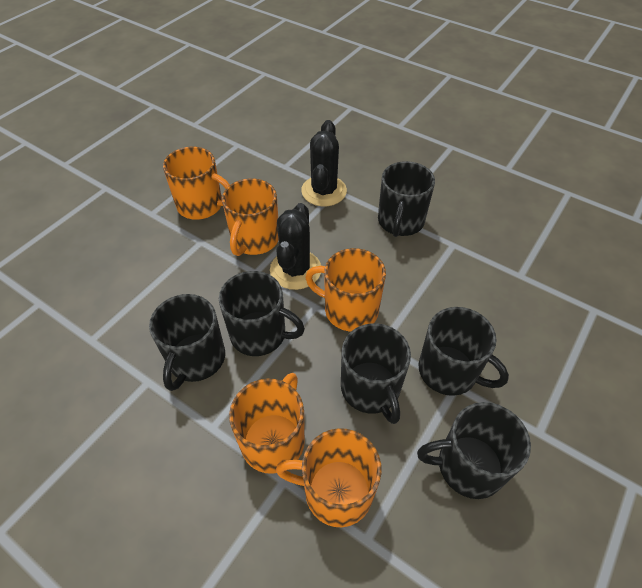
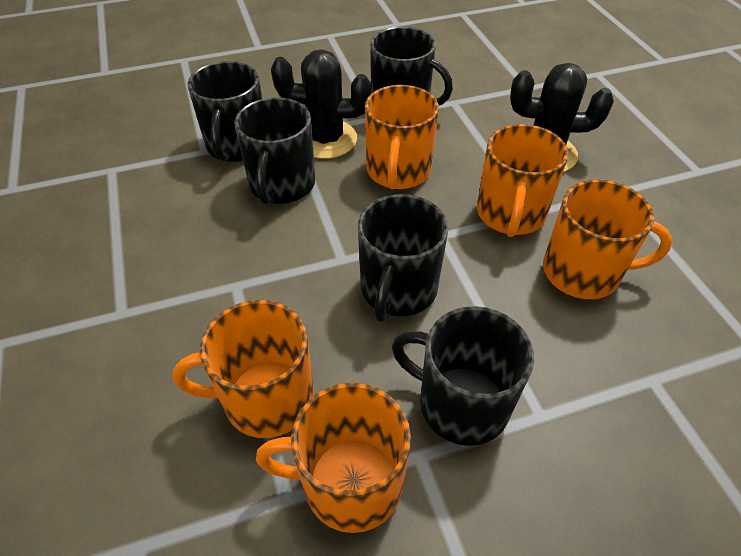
black mug: [149,294,225,391] [219,271,305,356] [341,323,411,424] [378,161,435,237] [417,402,531,499] [419,307,509,396] = 6 -> [188,61,262,162] [234,97,315,205] [358,194,448,322] [370,27,453,105] [392,306,534,446] = 5

